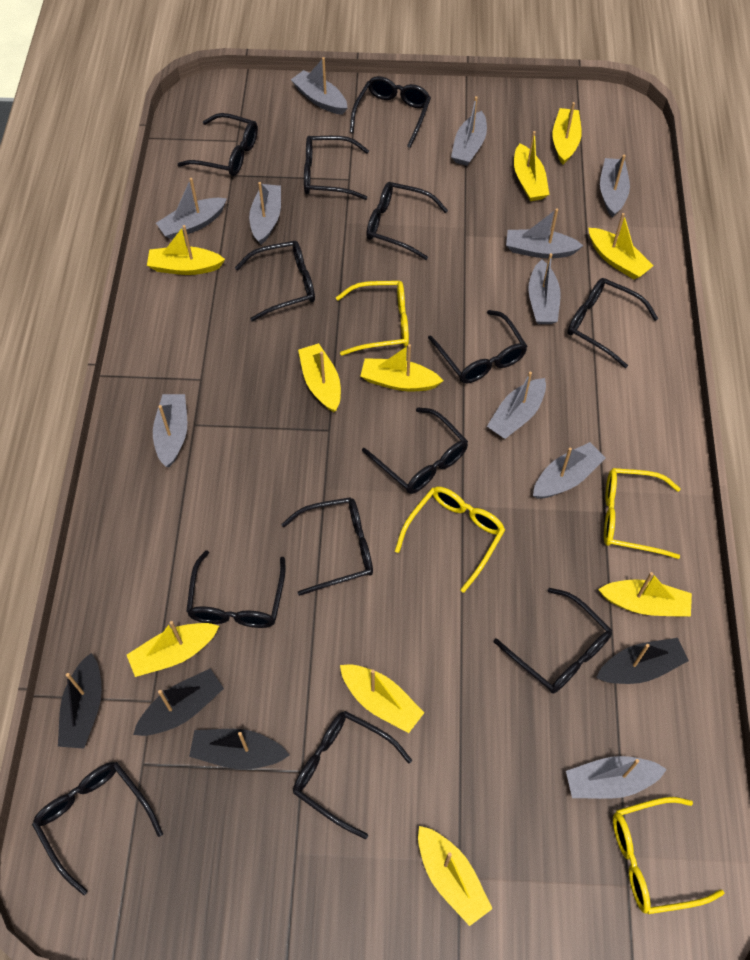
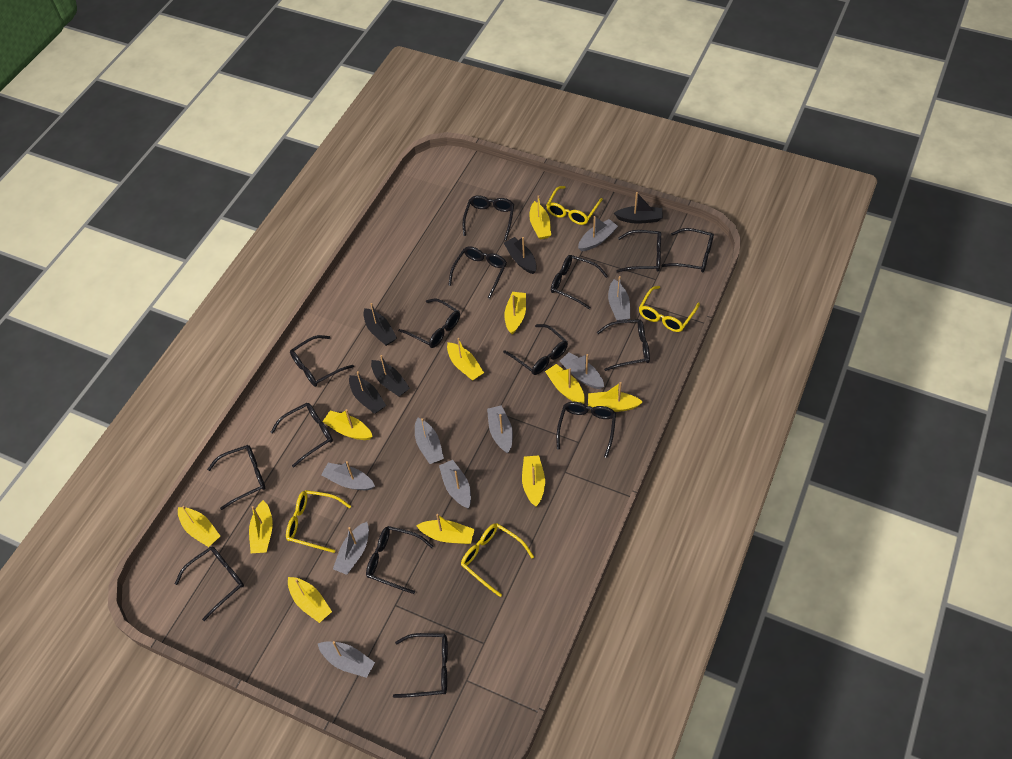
black boat: [58,653,102,749] [133,669,224,736] [189,729,289,769] [596,638,689,684] = 4 -> [349,371,386,414] [363,303,397,346] [371,355,410,397] [504,237,537,274] [614,192,663,224] = 5
black glasses: [32,762,163,895] [178,113,258,176] [186,550,286,628] [235,241,315,322] [281,497,373,596] [293,711,412,839] [304,136,369,200] [350,76,431,148] [362,407,468,494] [366,182,448,260] [428,310,528,383] [494,588,612,694] [568,278,658,368] = 13 -> [175,547,244,621] [207,445,265,510] [271,403,333,467] [290,335,354,387] [366,526,433,594] [393,633,448,698] [398,298,460,348] [448,247,507,299] [463,195,514,241] [503,324,568,375] [551,255,608,309] [556,402,616,458] [597,319,650,371] [616,230,661,273] [661,228,714,272] = 15
grey boat: [153,394,187,467] [156,178,227,240] [249,182,281,245] [291,57,348,115] [451,96,487,166] [487,371,546,439] [506,208,583,258] [528,253,561,324] [533,442,605,499] [566,756,667,799] [600,155,630,217] = 11 -> [318,641,375,678] [321,461,375,490] [333,522,369,575] [415,418,444,464] [439,460,471,508] [487,405,513,453] [560,352,604,389] [578,216,618,252] [608,276,630,321] = 9
yellow boat: [127,621,219,677] [147,225,225,275] [298,343,341,412] [340,664,424,733] [360,344,443,391] [418,826,493,926] [514,131,549,201] [552,102,582,165] [589,213,653,279] [598,572,692,616] = 10 -> [178,506,220,547] [249,500,273,553] [288,577,332,623] [322,409,373,440] [416,514,475,544] [447,338,484,381] [504,292,526,334] [522,455,545,507] [529,195,551,239] [545,364,585,404] [588,382,643,412] = 11

